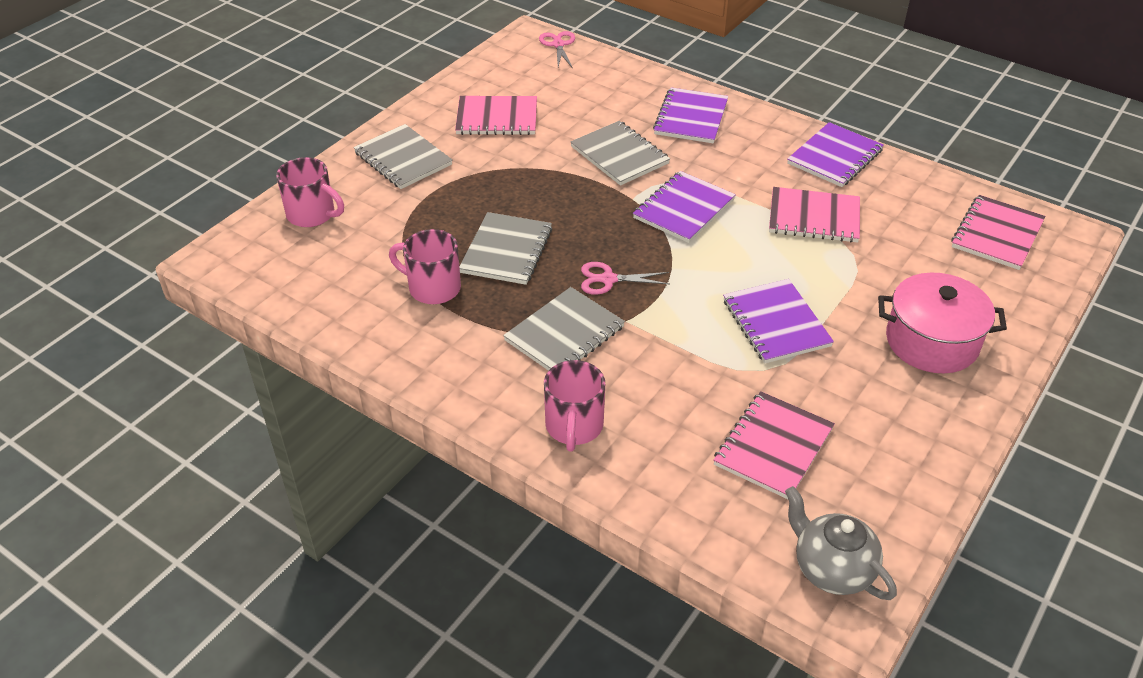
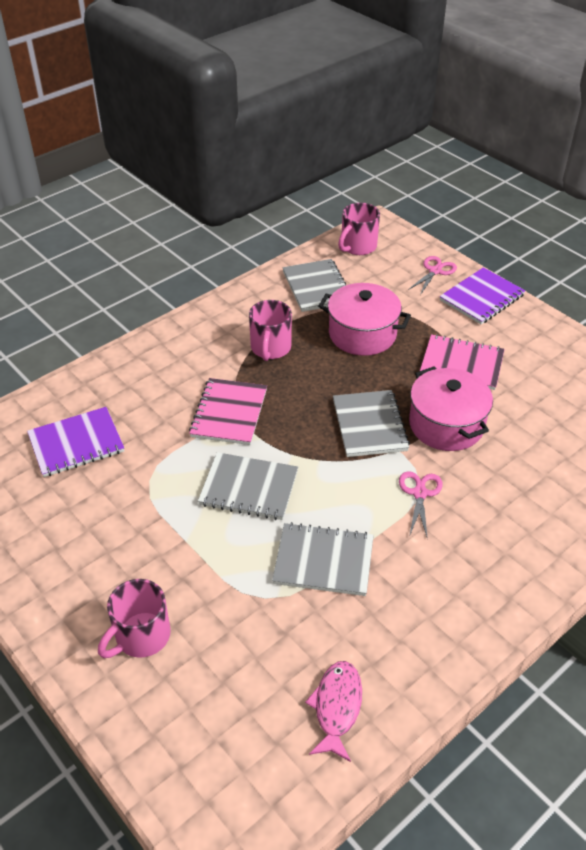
grey teapot: [785,486,897,600] = 1 -> none = 0
pink fish: none = 0 -> [305,661,362,762] = 1
pink notebook: [455,96,537,135] [713,391,835,499] [769,187,860,243] [951,195,1046,270] = 4 -> [189,378,267,445] [420,334,505,390] = 2
pink pot: [878,273,1007,373] = 1 -> [318,283,411,356] [409,367,493,451] = 2
purple notebook: [633,171,736,243] [653,87,728,143] [723,279,834,363] [787,122,884,187] = 4 -> [27,407,124,477] [439,267,525,324] = 2

